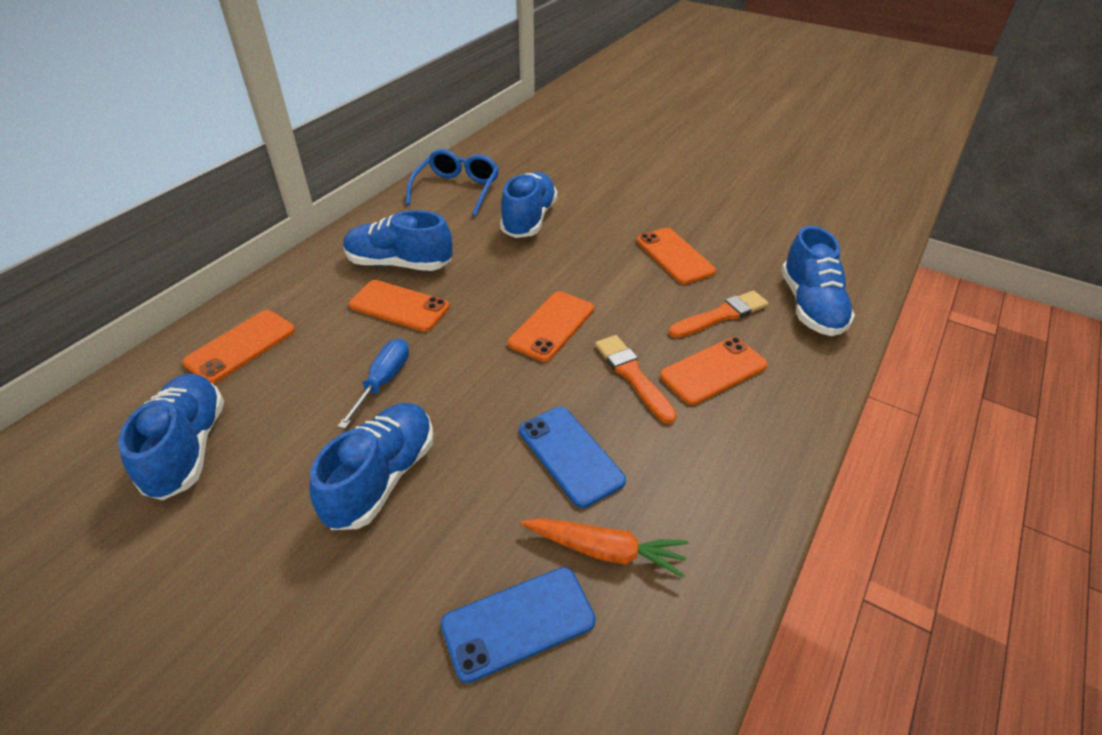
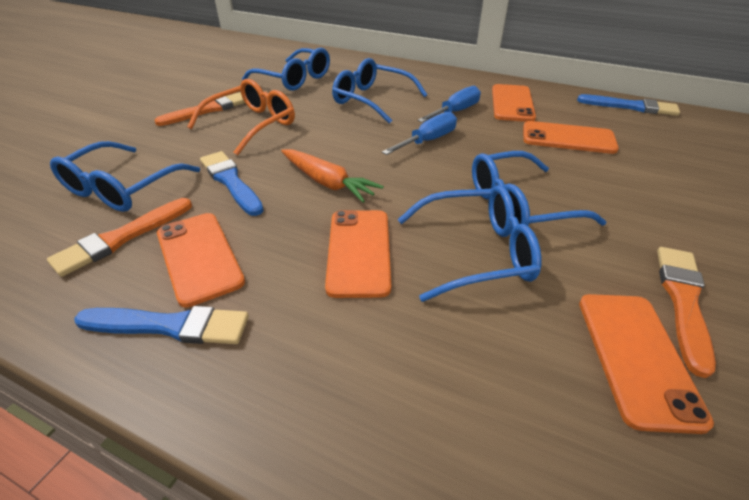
blue brush: none = 0 -> [74,306,249,344] [200,151,264,216] [577,94,680,116] = 3
blue glasses: [406,149,499,216] = 1 -> [50,141,200,212] [242,48,330,91] [332,58,428,124] [398,185,542,302] [472,151,607,226] = 5
blue phone: [441,567,596,683] [519,406,626,508] = 2 -> none = 0
blue screwdriver: [338,338,409,429] = 1 -> [382,112,457,155] [418,86,481,122] = 2
blue shoe: [118,374,224,500] [309,403,434,530] [343,210,453,271] [500,172,558,238] [781,226,855,336] = 5 -> none = 0
orange brush: [595,335,677,424] [669,291,769,338] = 2 -> [47,198,192,277] [154,92,245,126] [657,247,716,378] = 3
orange glasses: none = 0 -> [187,79,295,155] = 1

